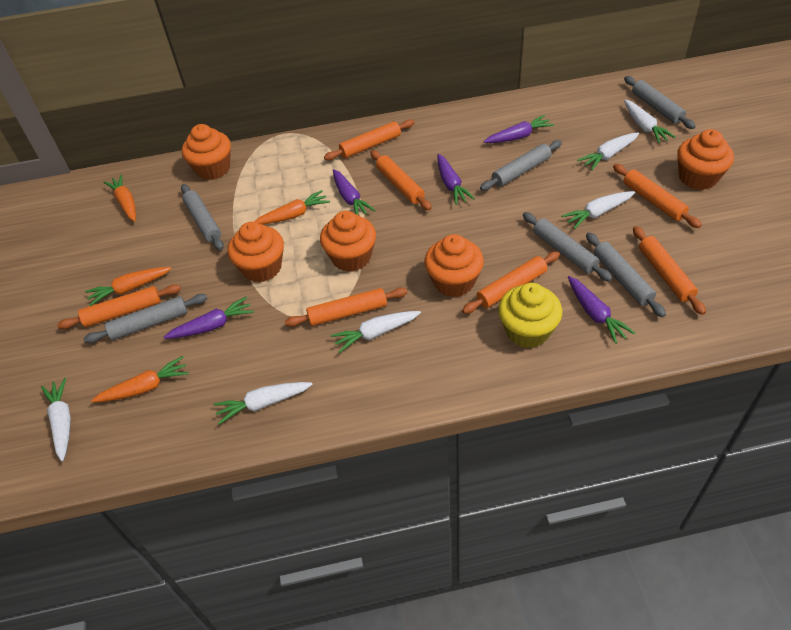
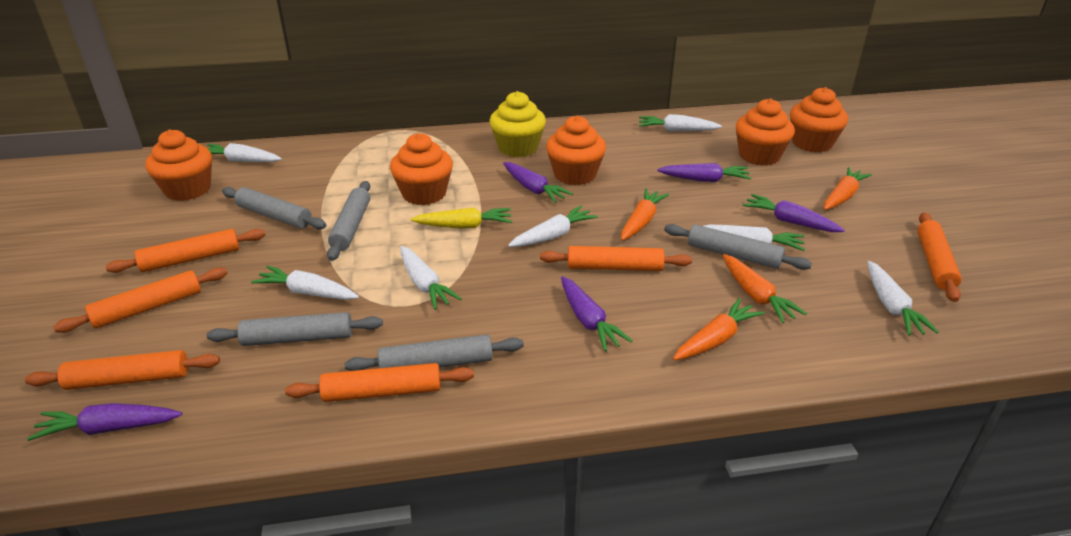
grey rolling pin: [84,294,208,343] [181,184,224,250] [480,140,562,191] [523,212,612,282] [586,232,666,318] [624,76,696,129] = 6 -> [207,312,383,346] [222,187,326,229] [327,181,370,261] [345,334,524,371] [664,224,812,270] = 5
orange rolling pin: [57,284,181,329] [285,288,408,327] [324,119,415,161] [370,150,432,211] [462,251,560,314] [613,164,702,228] [633,226,706,315] = 7 -> [25,350,220,390] [53,267,228,333] [105,229,265,273] [285,363,474,402] [540,246,692,271] [917,212,962,302] = 6
white carrot: [41,378,71,461] [214,382,313,424] [331,311,421,353] [561,191,635,229] [577,132,639,170] [624,100,676,143] = 6 -> [207,143,282,162] [251,266,359,300] [400,246,462,310] [508,206,598,247] [639,114,722,131] [704,224,805,251] [867,261,939,336] = 7
yellow carrot: none = 0 -> [411,208,512,229] = 1

